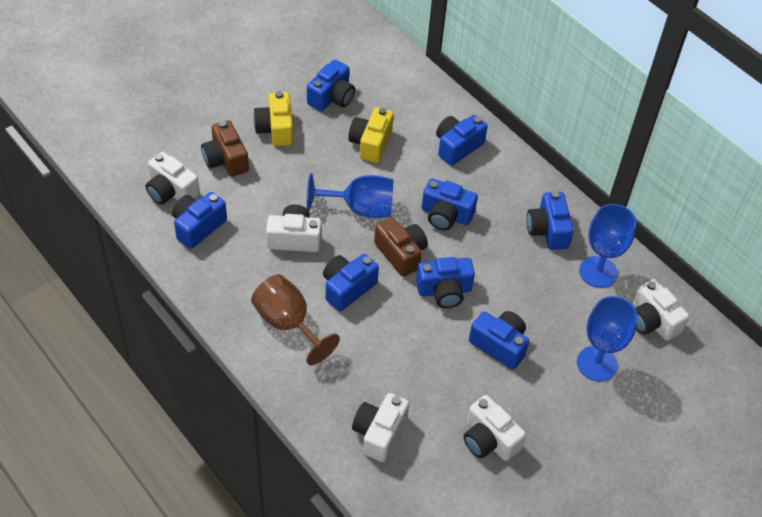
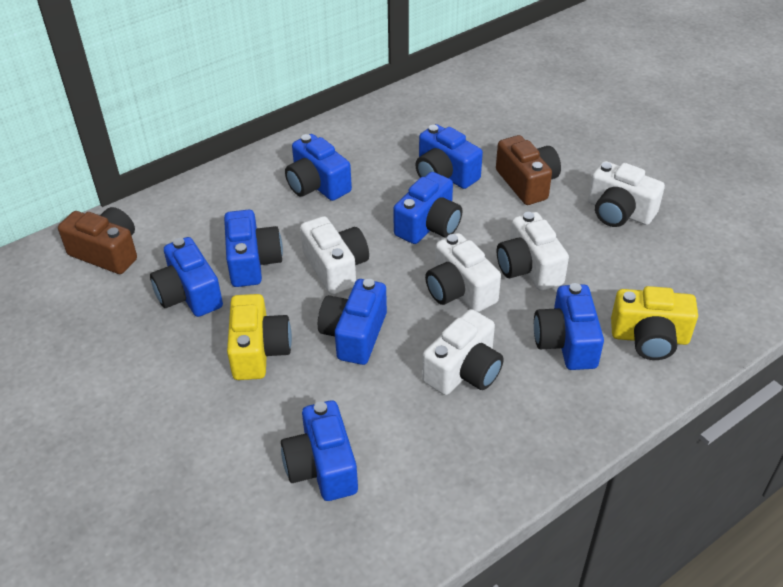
blue goblet: [307,173,393,218] [577,296,638,382] [579,204,637,288] = 3 -> none = 0
brown goblet: [251,274,340,365] = 1 -> none = 0

